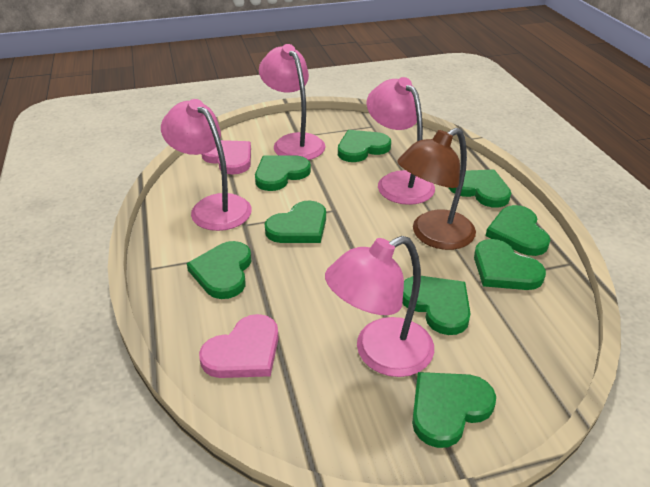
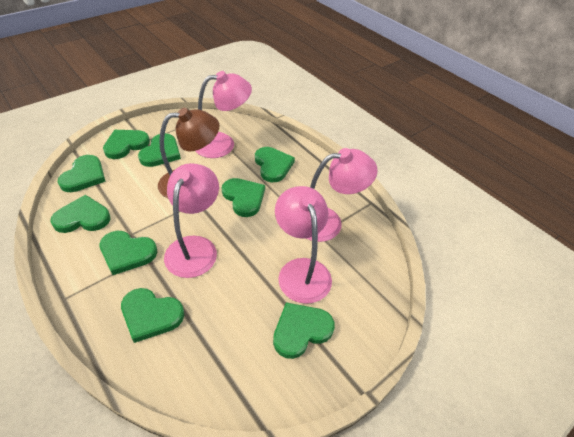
pink heart: [199,314,279,378] [201,140,251,175] = 2 -> none = 0

